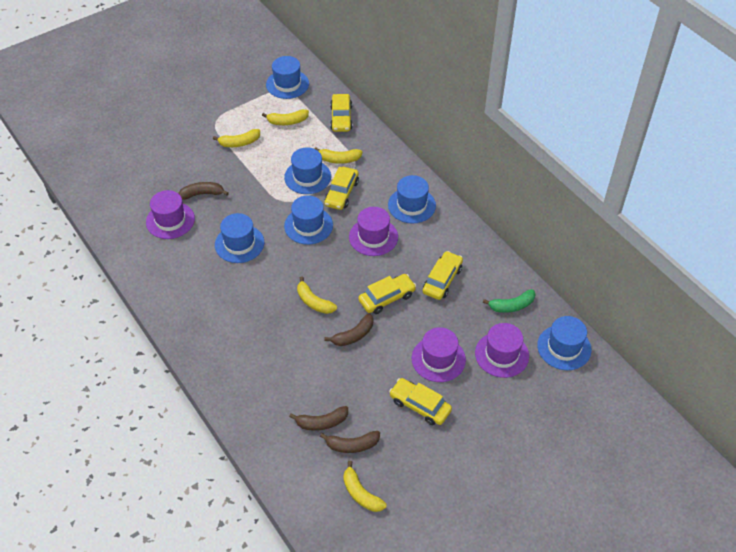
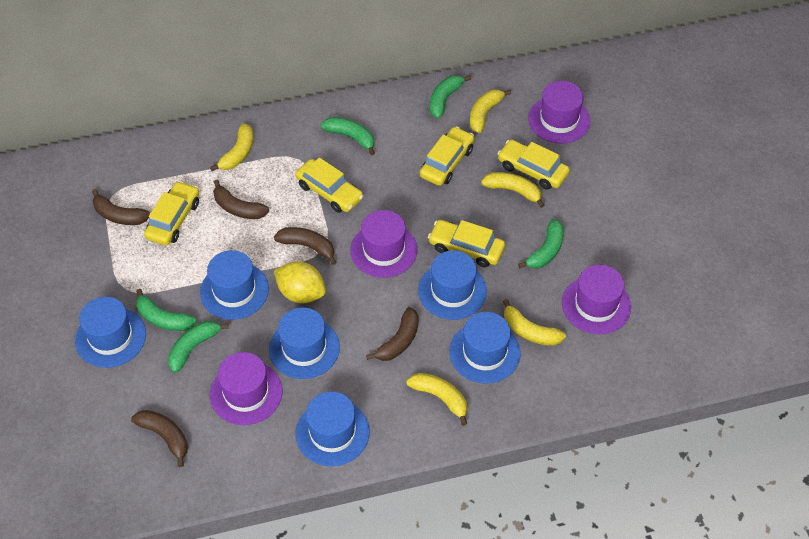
brown banana: [178,182,229,200] [289,406,348,431] [320,431,380,453] [324,313,373,346] = 4 -> [92,189,150,225] [131,410,188,467] [213,180,269,219] [274,227,337,265] [366,307,419,361] = 5
green banana: [483,289,536,313] = 1 -> [136,289,197,331] [168,321,229,373] [321,117,375,155] [430,75,471,118] [518,219,564,269] = 5
yellow lemon: none = 0 -> [274,261,326,303] = 1

